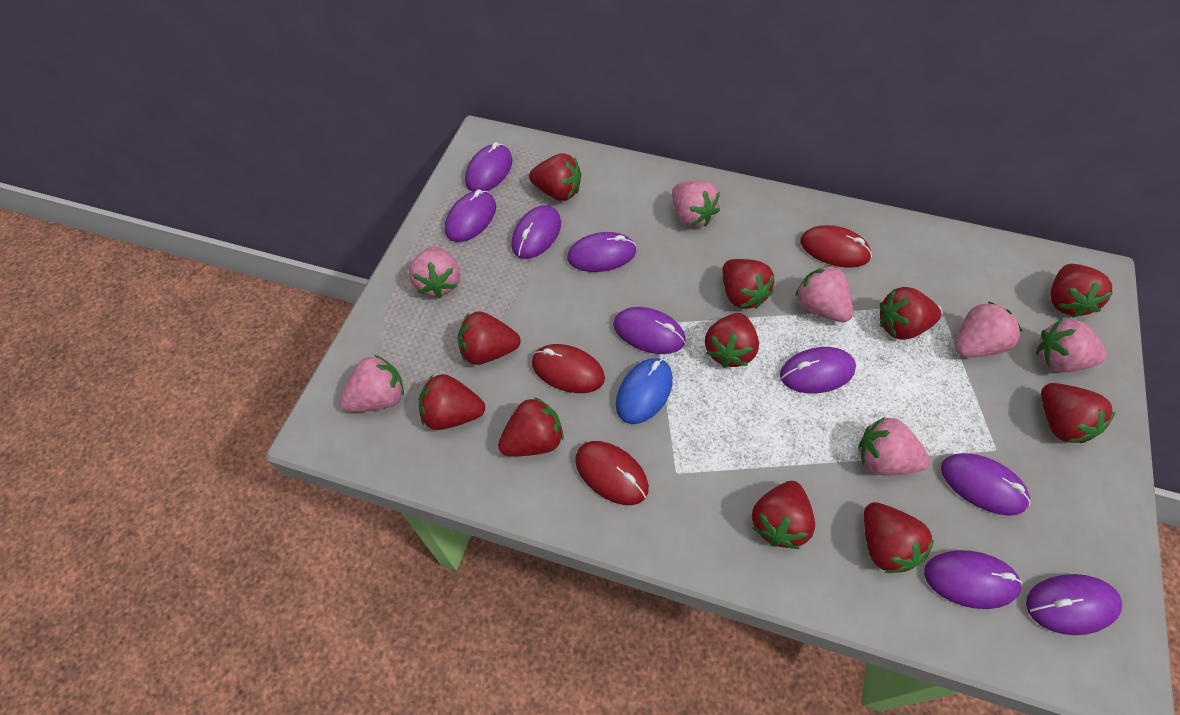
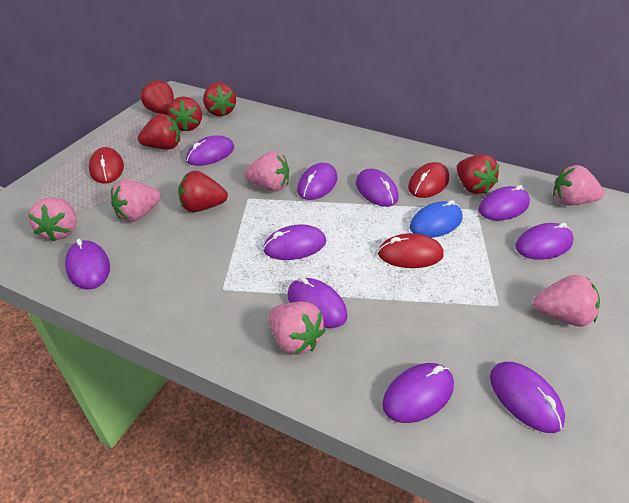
pink strawberry: [340,355,404,412] [409,246,460,298] [672,181,720,227] [795,265,854,322] [858,417,930,475] [955,301,1022,357] [1036,319,1107,372] = 7 -> [28,198,76,241] [111,180,161,222] [244,152,289,192] [269,302,325,355] [533,275,600,327] [553,165,604,205] = 6
purple mouse: [445,190,496,242] [465,142,513,192] [511,205,561,259] [567,232,636,272] [613,307,686,354] [780,347,856,393] [924,550,1022,609] [941,453,1031,516] [1026,574,1122,635] = 9 -> [65,239,110,290] [186,135,234,166] [263,224,326,260] [288,277,348,328] [297,163,338,200] [356,169,399,207] [382,363,454,423] [479,185,530,220] [490,362,565,433] [515,223,574,260] = 10
red strawberry: [418,374,485,430] [458,311,521,365] [498,397,564,456] [529,153,581,201] [705,313,759,368] [722,259,775,309] [752,481,815,549] [864,502,934,573] [880,287,941,340] [1041,383,1116,443] [1050,264,1113,318] = 11 -> [138,114,180,150] [141,80,174,115] [167,96,202,131] [178,171,228,212] [203,83,236,116] [457,154,499,194] = 6

